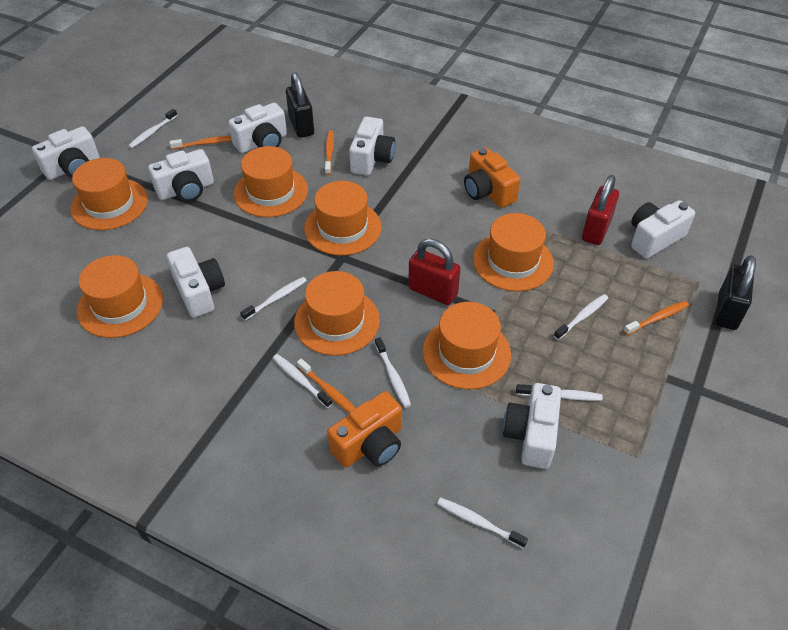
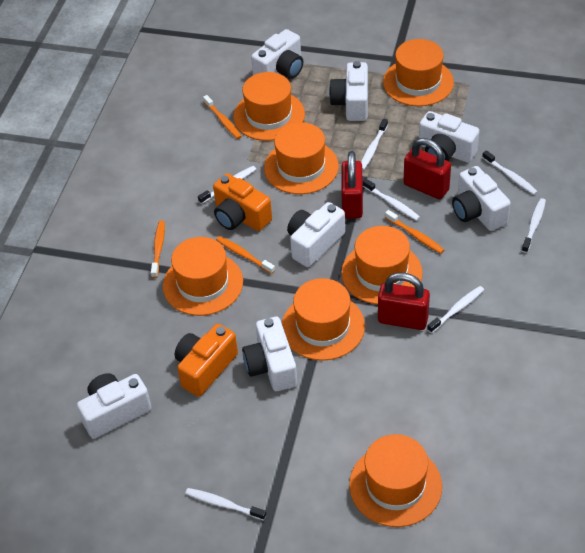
black padlock: [286,72,314,138] [715,255,756,330] = 2 -> none = 0
red padlock: [408,239,461,305] [582,175,619,245] = 2 -> [341,151,363,219] [378,272,430,330] [404,138,451,199] = 3

